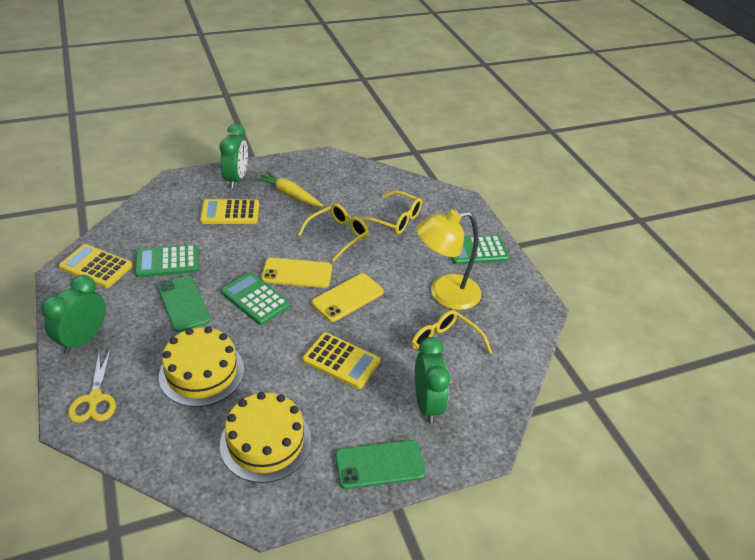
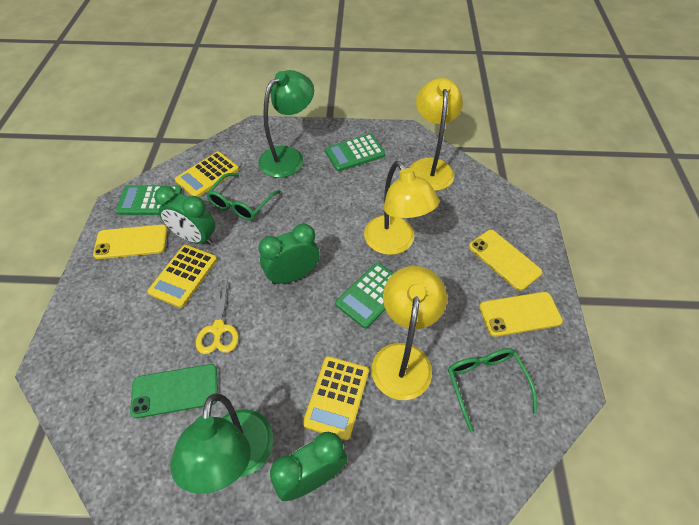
green glasses: none = 0 -> [206,173,281,221] [448,348,537,433] = 2
green lamp: none = 0 -> [170,394,273,494] [258,70,314,178] = 2
green phone: [157,275,210,332] [335,440,426,489] = 2 -> [130,364,218,418] = 1
yellow cake: [159,327,244,407] [220,392,311,483] = 2 -> none = 0
yellow carrot: [255,171,323,207] = 1 -> none = 0
yellow glasses: [298,203,369,261] [361,191,422,234] [411,310,492,384] = 3 -> none = 0
yellow lamp: [416,210,481,310] = 1 -> [364,161,439,255] [372,266,447,400] [410,78,463,191] = 3
yellow phone: [261,258,332,288] [312,273,384,322] = 2 -> [93,225,167,259] [469,230,542,291] [479,292,563,337] = 3

